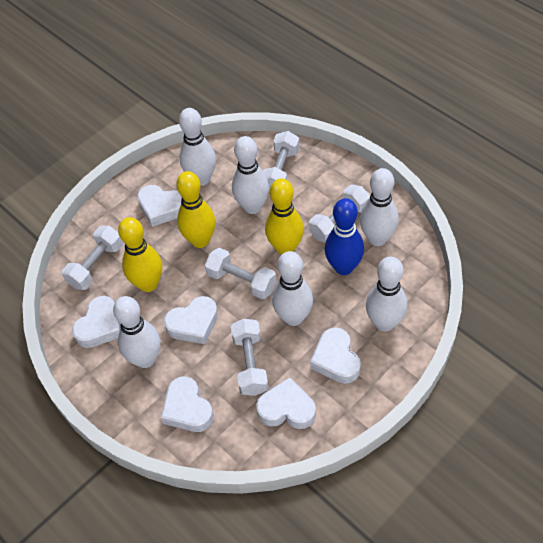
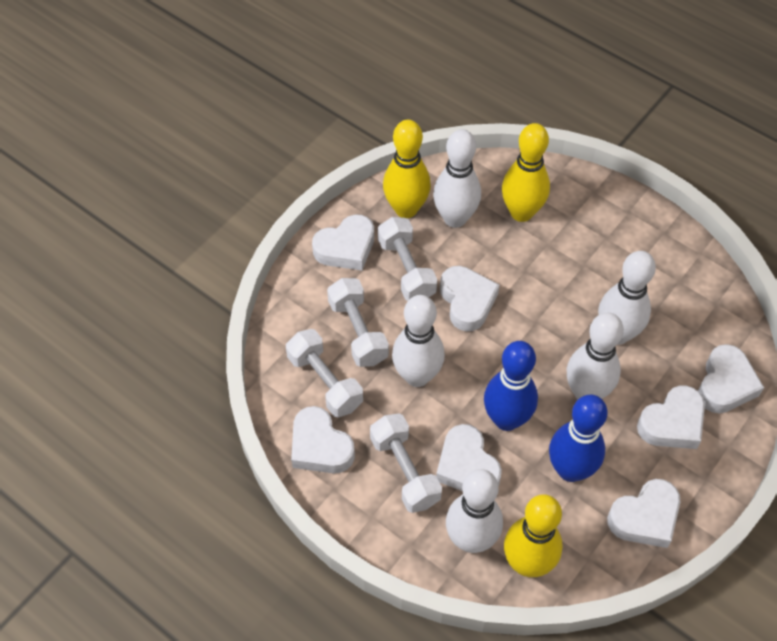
blue bowling pin: [325,198,364,275] = 1 -> [484,341,538,431] [549,395,608,482] = 2
white bowling pin: [113,296,160,368] [179,108,216,186] [232,136,269,214] [272,251,313,326] [360,168,399,246] [366,257,407,332] = 6 -> [392,295,445,387] [433,129,481,228] [446,469,503,553] [567,313,624,400] [598,251,656,345] = 5
white dumbbell: [62,226,123,290] [205,248,276,299] [231,319,268,396] [263,131,300,192] [309,185,370,243] = 5 -> [286,329,363,417] [327,278,389,367] [370,413,442,513] [378,217,437,301] = 4
white heart: [72,296,121,348] [137,185,182,227] [161,376,214,432] [164,296,218,344] [256,377,316,429] [310,327,361,384] = 6 -> [291,406,355,474] [312,214,374,271] [436,424,502,491] [440,266,499,331] [607,479,680,548] [637,385,705,449] [698,344,764,414] = 7

